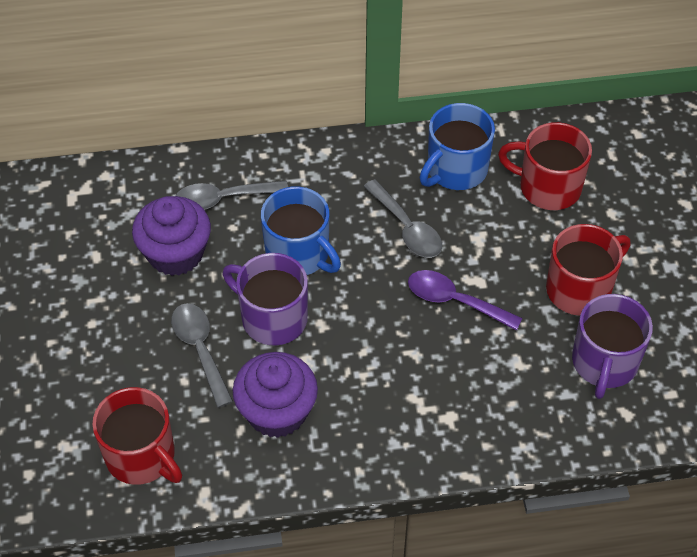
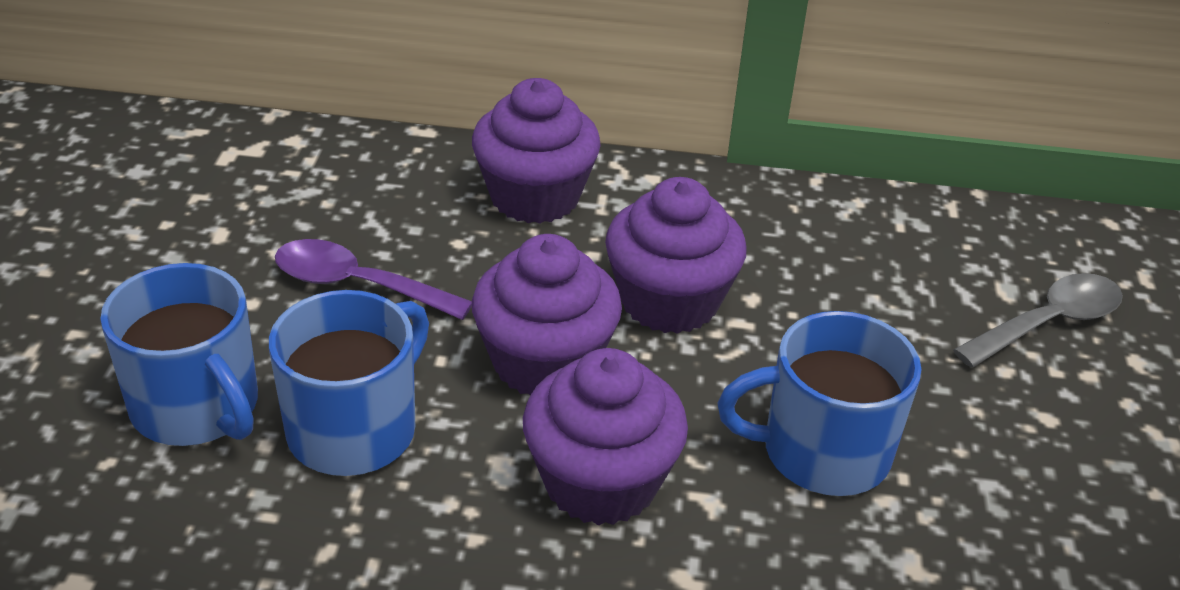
blue mug: [261,186,341,275] [419,103,495,190] = 2 -> [100,263,258,446] [269,290,429,476] [718,311,922,496] = 3
grey spoon: [171,303,233,408] [175,181,288,210] [363,179,442,258] = 3 -> [953,273,1123,368] = 1
purple cupcake: [132,196,211,276] [233,352,318,438] = 2 -> [472,78,601,224] [472,234,622,395] [523,348,688,526] [605,177,746,334] = 4
purple mug: [223,253,308,345] [572,294,653,399] = 2 -> none = 0
red mug: [92,387,182,485] [498,122,592,210] [546,224,631,316] = 3 -> none = 0

